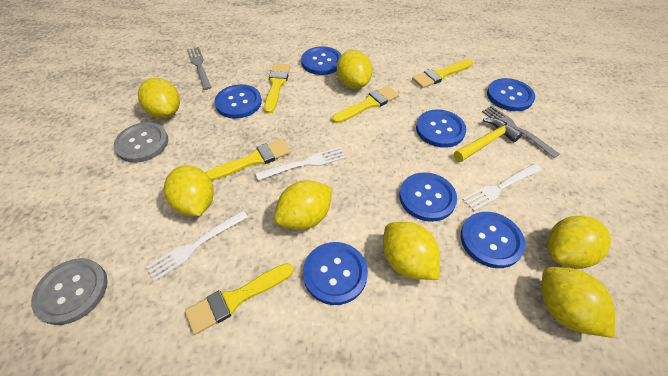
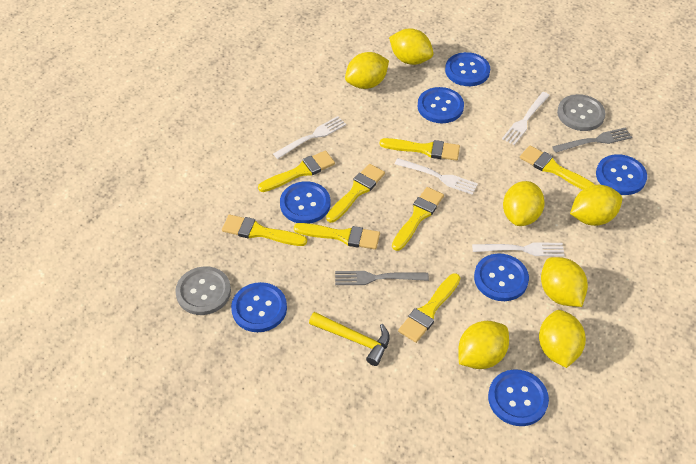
white fork: [146,210,248,281] [256,147,346,180] [462,164,541,211] = 3 -> [273,116,346,159] [395,158,478,195] [472,242,565,256] [502,92,550,145] = 4
yellow brush: [185,263,294,335] [206,139,291,181] [264,63,290,114] [332,85,399,123] [412,59,473,88] = 5 -> [222,215,307,246] [258,151,335,192] [294,223,380,249] [326,164,385,223] [379,138,460,161] [392,187,444,251] [398,273,460,343] [520,146,595,190] = 8

